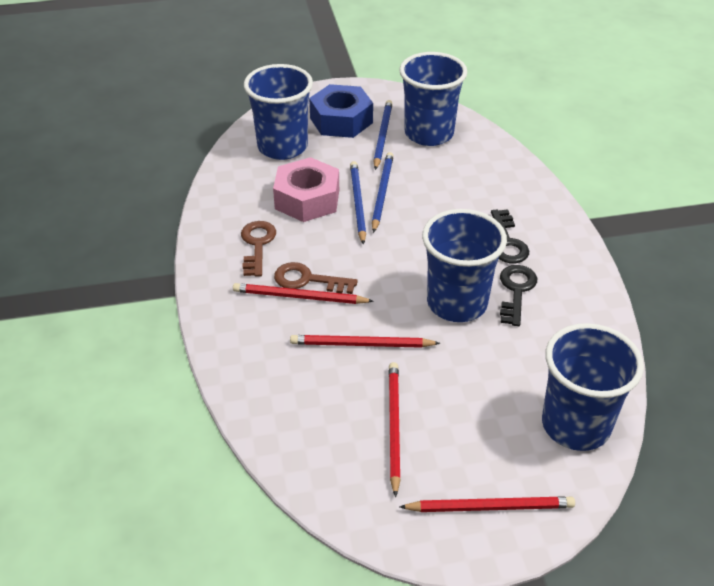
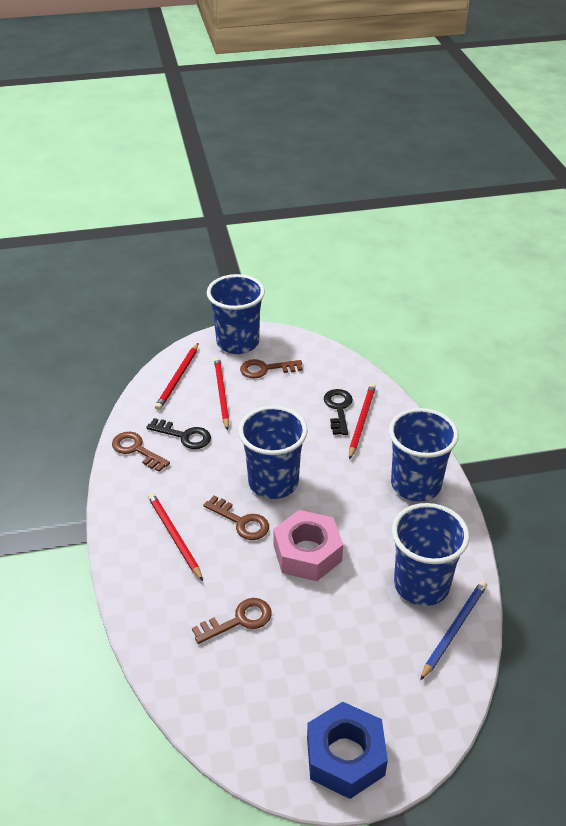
blue pencil: [350,161,366,245] [372,152,394,233] [374,100,393,170] = 3 -> [420,581,487,680] = 1
brown key: [241,221,276,277] [274,262,358,294] = 2 -> [112,432,170,472] [192,598,271,644] [203,496,269,540] [240,359,303,378] = 4

